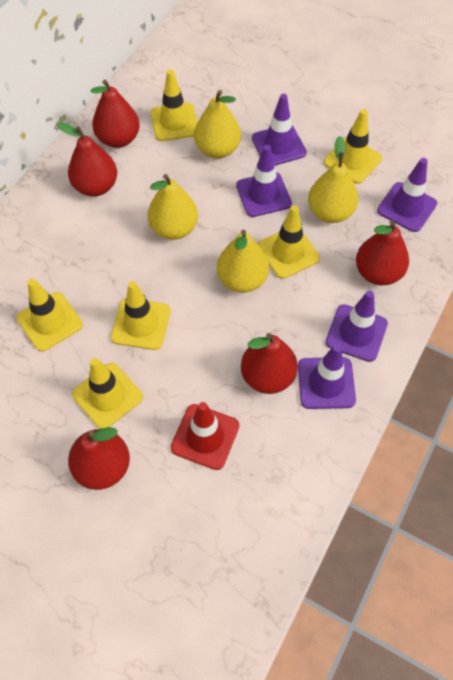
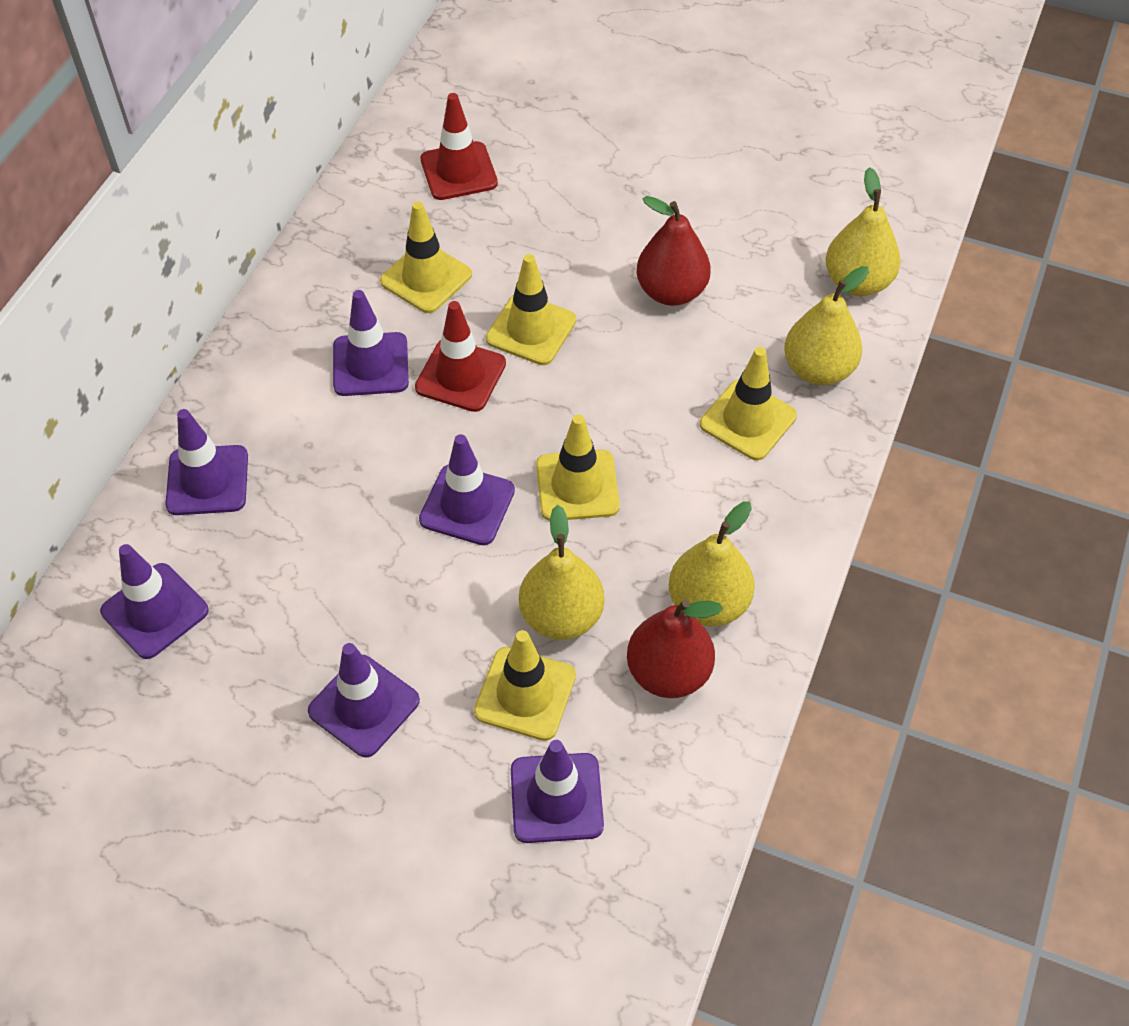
purple traffic cone: [236,145,292,217] [252,94,307,166] [298,344,356,409] [325,291,388,362] [377,158,437,232] = 5 -> [100,544,209,659] [165,409,248,515] [308,643,420,757] [333,290,409,396] [419,434,515,545] [511,740,604,843] = 6
red pear: [57,123,117,196] [68,427,130,490] [90,79,140,148] [241,333,298,394] [356,221,409,286] = 5 -> [627,599,723,698] [637,196,711,306] = 2
red traffic cone: [171,402,239,470] = 1 -> [415,301,506,412] [421,93,498,200] = 2
yellow traffic cone: [16,278,83,352] [72,358,143,429] [111,281,170,350] [151,69,198,141] [258,205,320,279] [324,109,382,184] = 6 -> [380,201,472,313] [474,630,576,741] [486,254,576,365] [536,414,620,521] [700,347,797,460] = 5

